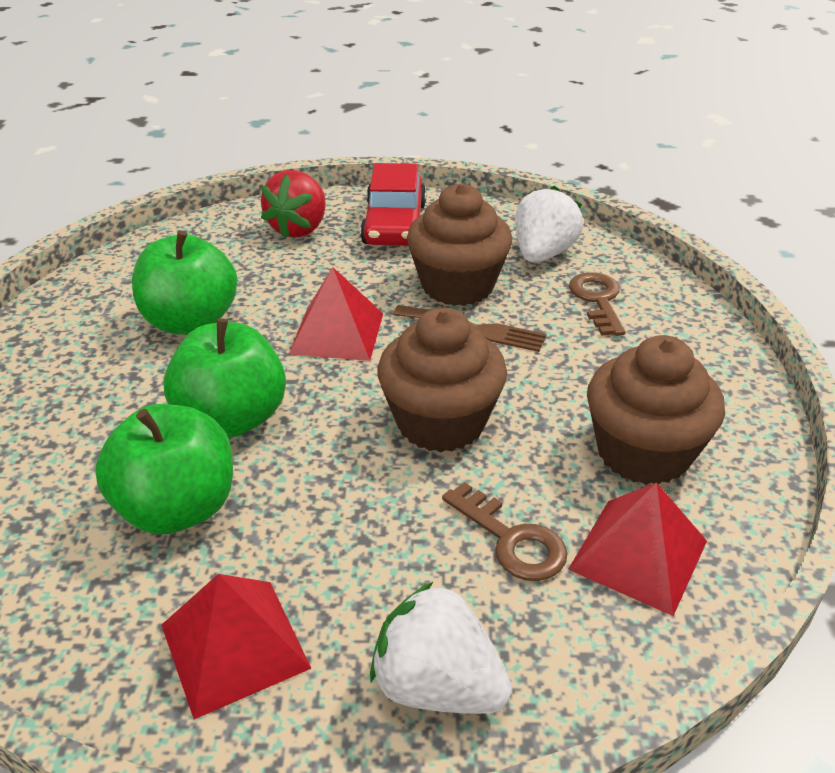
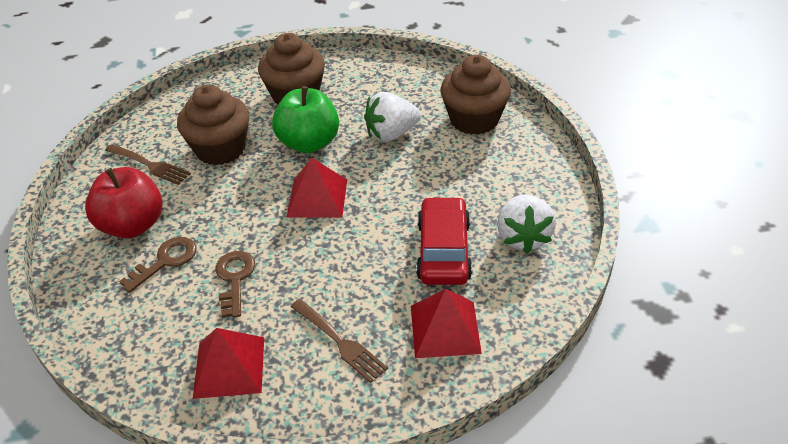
brown fork: [393,305,546,352] = 1 -> [105,144,191,185] [290,299,388,383] = 2
green apple: [95,404,233,534] [132,230,237,335] [164,318,286,438] = 3 -> [272,86,339,153] = 1
red apple: none = 0 -> [85,167,162,238] = 1
red strawberry: [261,170,326,239] = 1 -> none = 0

